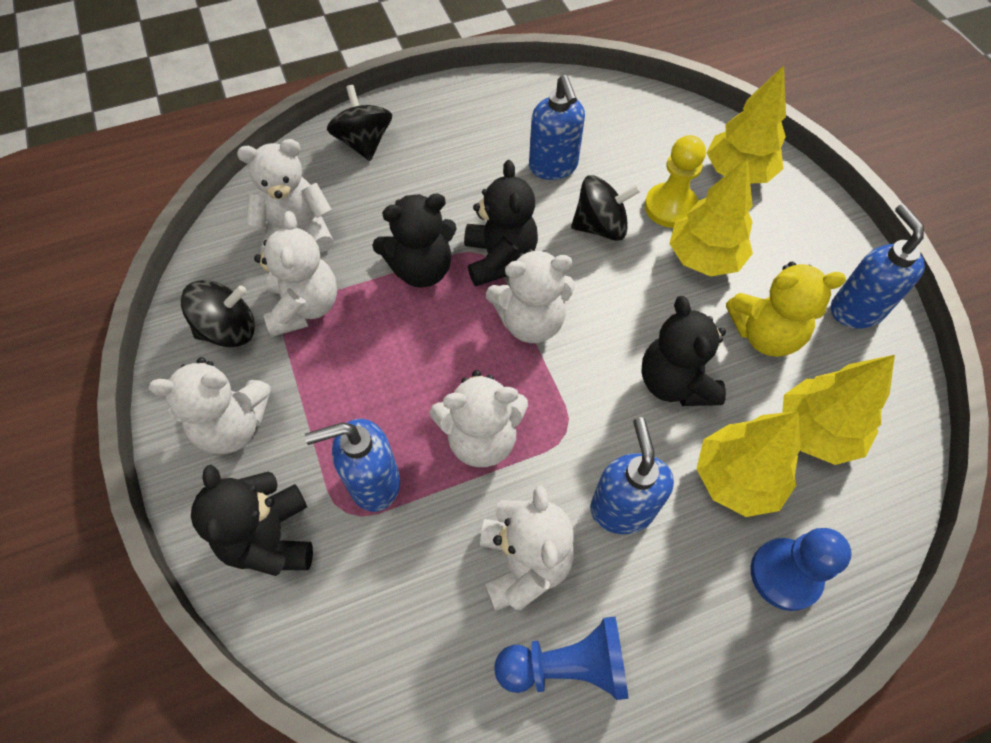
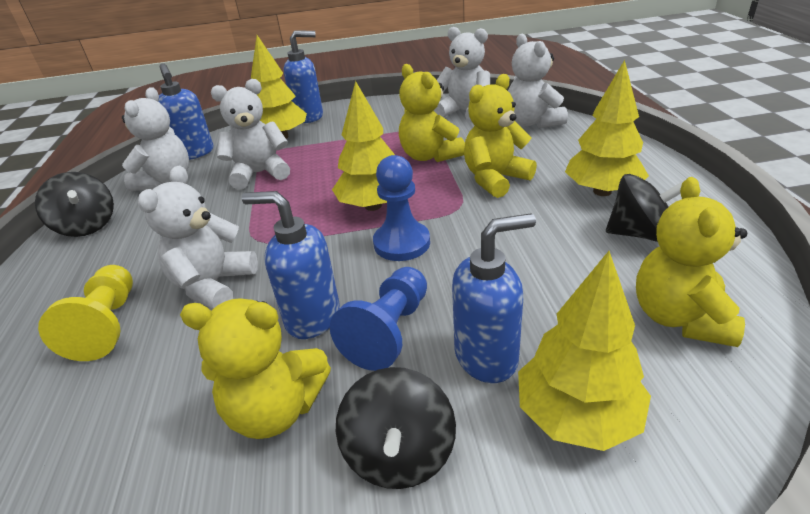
black teddy bear: [191,465,313,576] [372,193,457,288] [464,160,538,286] [641,296,726,406] = 4 -> none = 0
white teddy bear: [149,357,271,454] [237,139,334,253] [254,211,337,337] [430,370,528,467] [480,485,574,611] [486,249,575,343] = 6 -> [122,87,189,191] [138,166,258,309] [211,79,290,189] [434,27,490,123] [508,34,568,128] = 5
yellow teddy bear: [726,262,846,357] = 1 -> [180,298,331,439] [399,64,465,162] [464,74,537,198] [636,177,747,347] = 4

